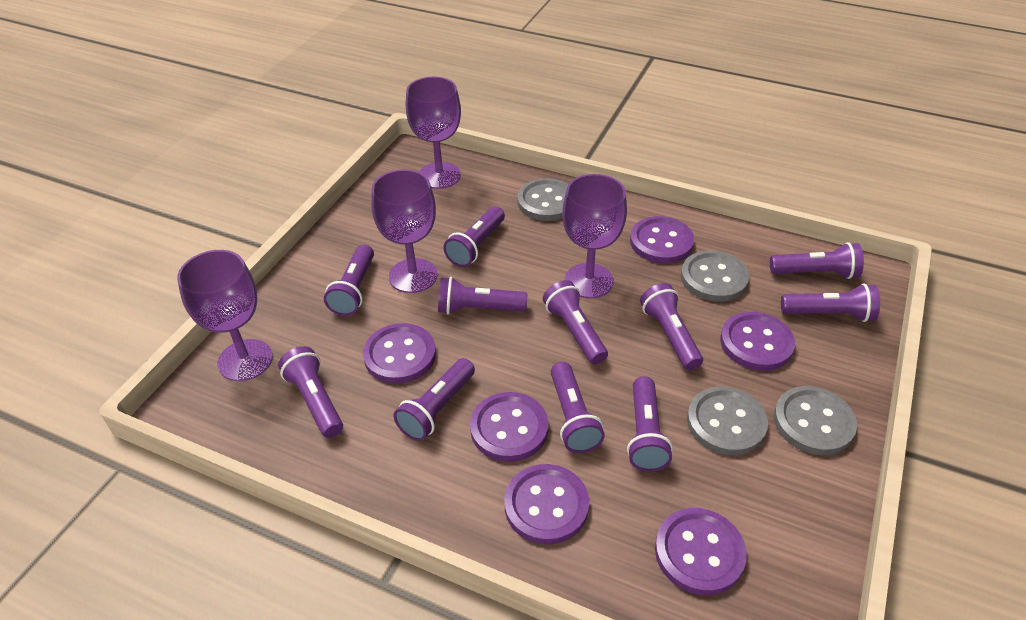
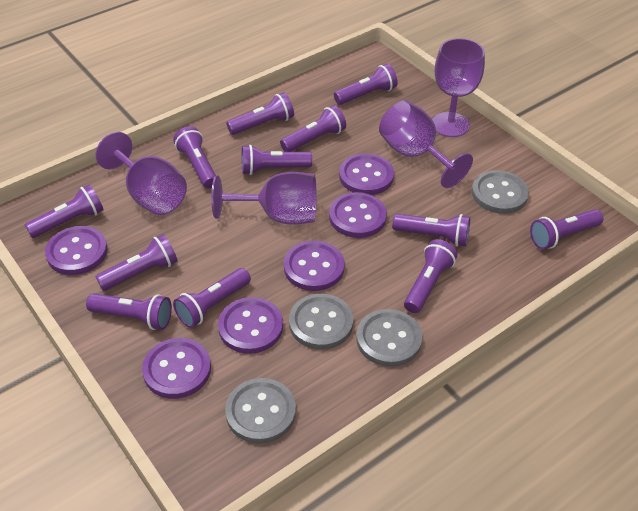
purple flashlight: [278,346,343,438] [324,244,374,316] [394,358,475,441] [438,277,527,314] [443,206,505,267] [543,280,608,364] [551,362,605,453] [627,376,673,472] [640,283,703,370] [770,242,864,279] [781,283,880,322] = 11 -> [25,184,104,238] [86,293,172,330] [96,234,178,291] [173,126,216,188] [173,268,251,328] [226,92,294,135] [241,145,312,175] [280,105,346,152] [334,64,398,105] [392,214,470,247] [404,239,458,313] [530,209,603,249] = 12

